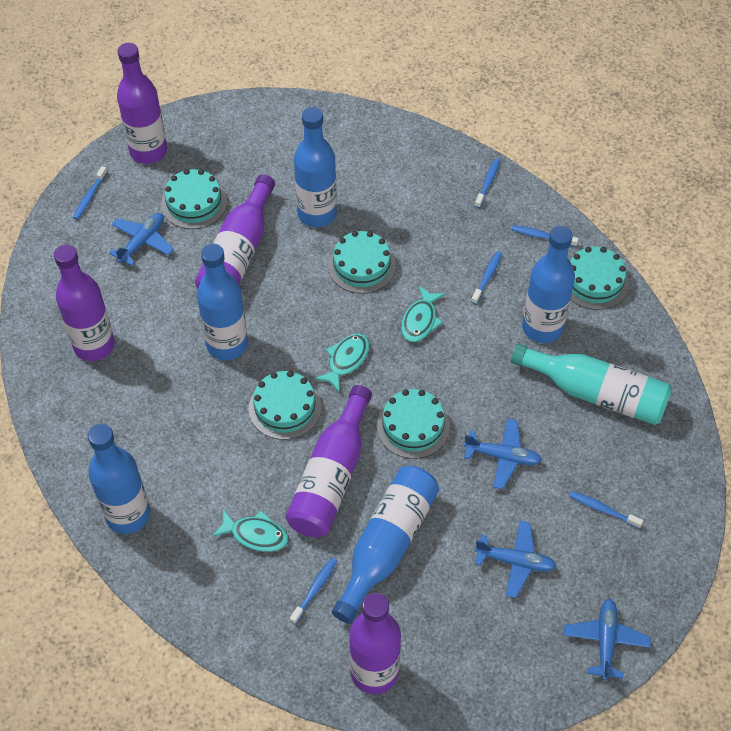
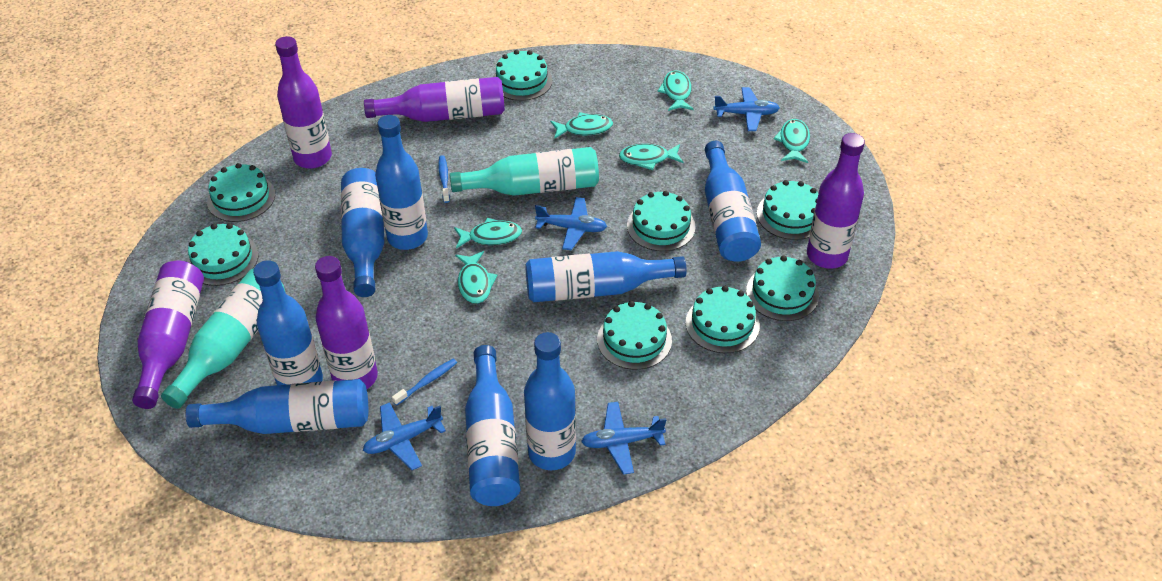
blue bottle: [88,424,150,534] [197,243,248,360] [294,107,337,227] [332,466,439,624] [522,226,575,343] = 5 -> [186,379,368,434] [253,260,323,385] [341,168,384,297] [375,115,428,250] [465,345,520,506] [524,332,576,470] [525,251,687,302] [705,141,761,262] = 8
blue toothbrush: [73,166,107,220] [290,557,337,624] [471,251,502,304] [475,158,500,208] [511,225,578,247] [569,491,643,528] = 6 -> [392,359,457,406] [438,155,450,203] = 2
turquoise bottle: [511,343,672,425] = 1 -> [161,269,286,409] [450,147,599,196] = 2
turquoise cake: [161,169,227,229] [249,371,321,440] [328,231,396,294] [376,389,450,459] [570,247,629,310] = 5 -> [187,223,259,286] [207,163,275,222] [493,50,552,101] [597,301,672,370] [627,191,696,251] [686,286,760,353] [746,256,819,321] [757,180,819,240] = 8
turquoise fish: [212,509,288,552] [315,333,369,393] [401,286,445,342] = 3 -> [454,218,522,248] [455,251,498,304] [550,112,613,139] [619,144,683,170] [657,70,694,111] [773,119,810,163] = 6

